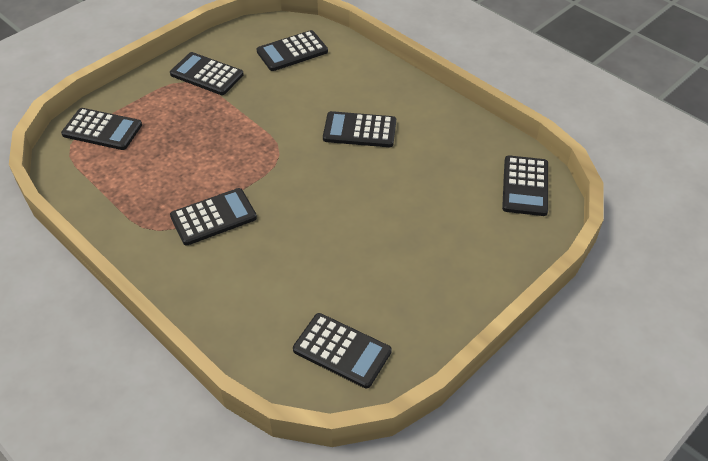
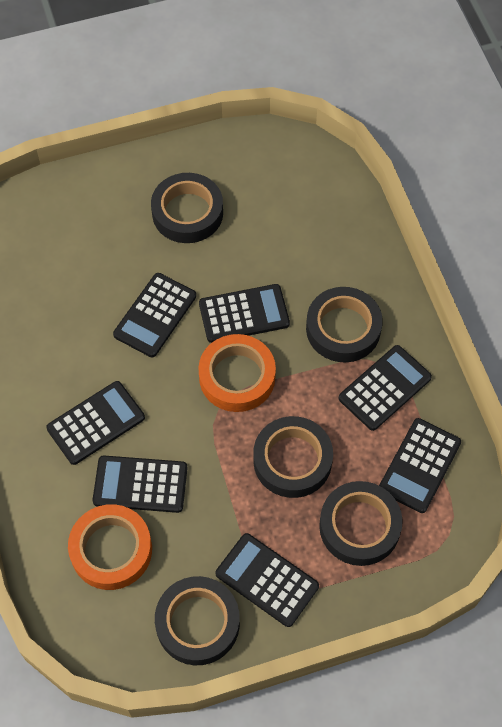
black tape: none = 0 -> [151,173,223,243] [155,576,240,665] [253,416,333,498] [306,287,383,362] [319,481,403,566] = 5
orange tape: none = 0 -> [68,504,152,590] [198,334,276,412] = 2

